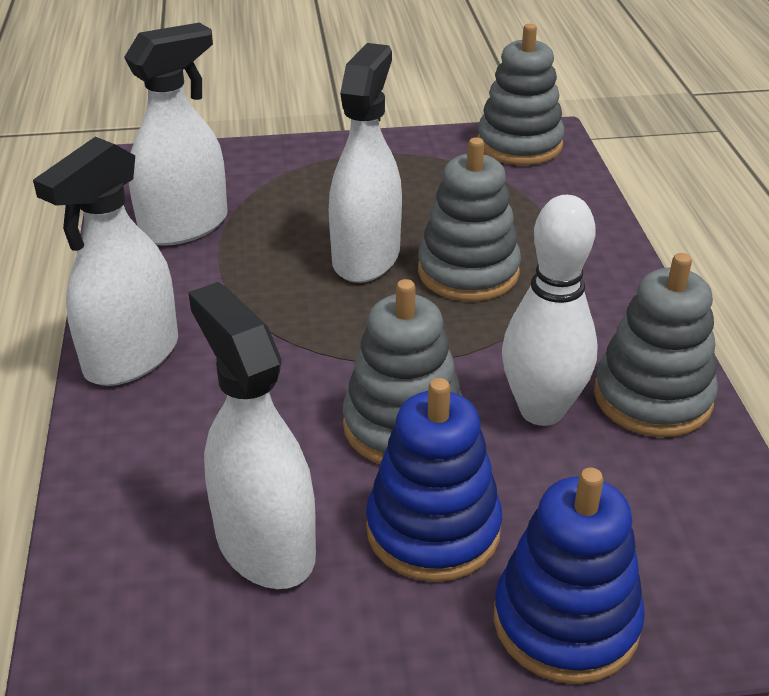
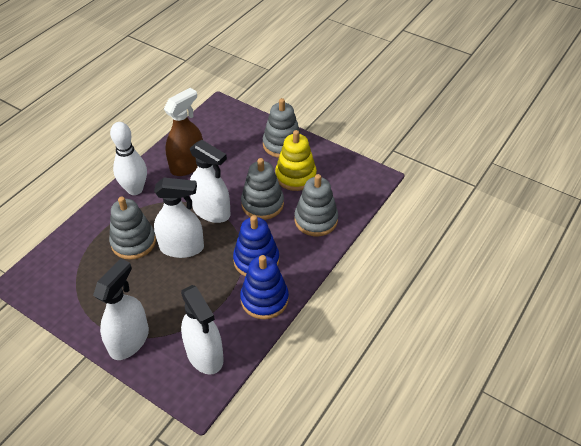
brown spray bottle: none = 0 -> [164,88,203,176] = 1
yellow stacking toy: none = 0 -> [275,130,317,191] = 1

